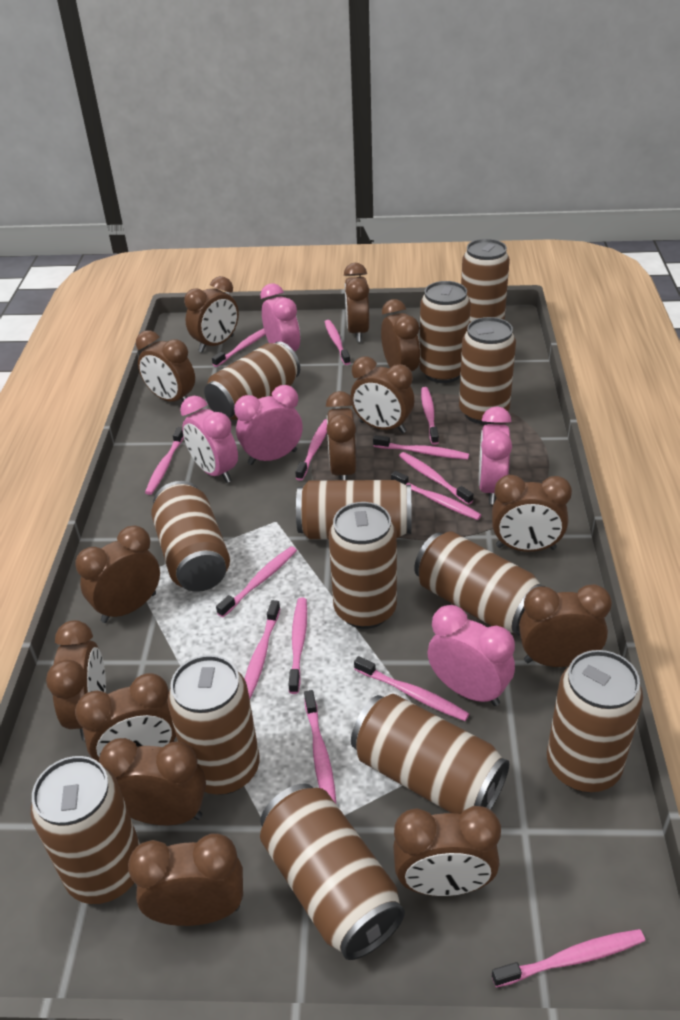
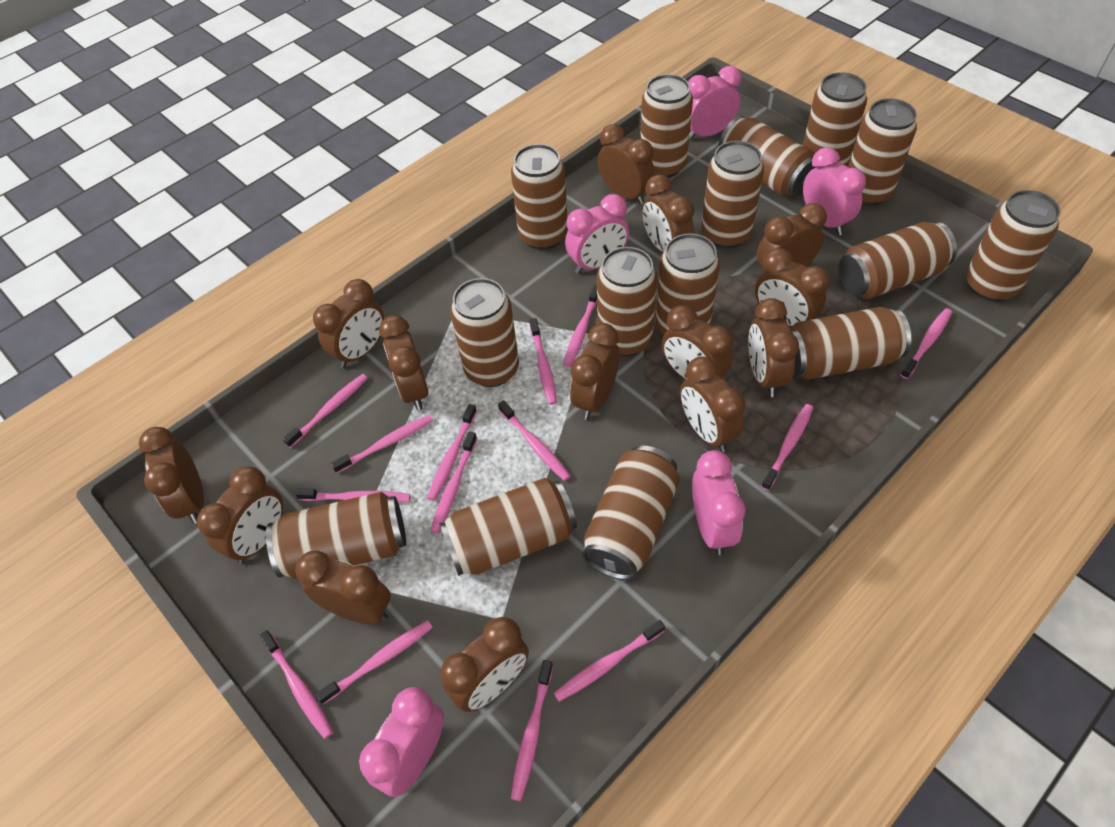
brown can: [31,756,140,904] [151,481,230,592] [167,655,259,795] [204,341,300,420] [260,783,405,960] [296,480,411,539] [329,502,397,629] [351,694,509,814] [414,531,545,636] [419,281,471,383] [459,317,516,424] [461,239,510,322] [547,650,643,792] = 13 -> [266,492,406,579] [439,478,577,576] [450,278,519,387] [511,144,568,250] [582,445,680,580] [597,247,657,356] [640,74,693,178] [655,233,720,335] [701,141,764,248] [719,116,816,197] [791,307,911,380] [803,72,867,167] [839,222,957,299] [848,98,917,206] [966,190,1061,302] = 15

